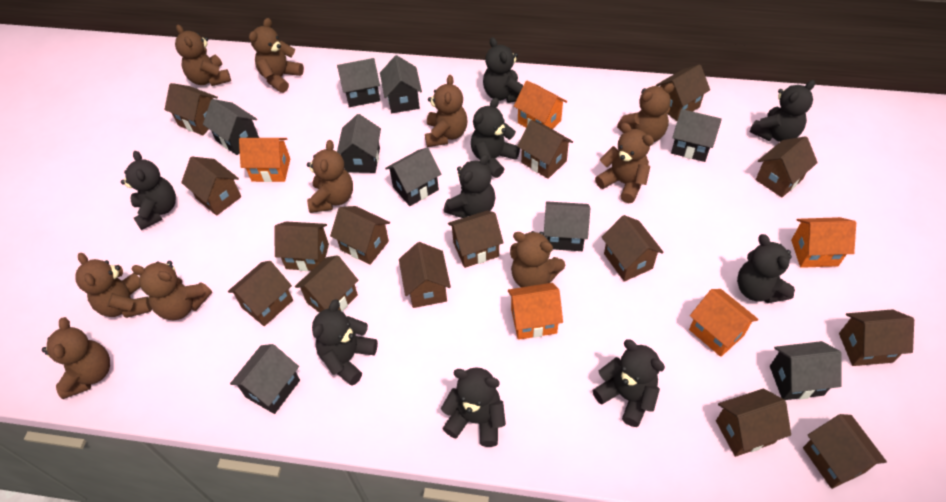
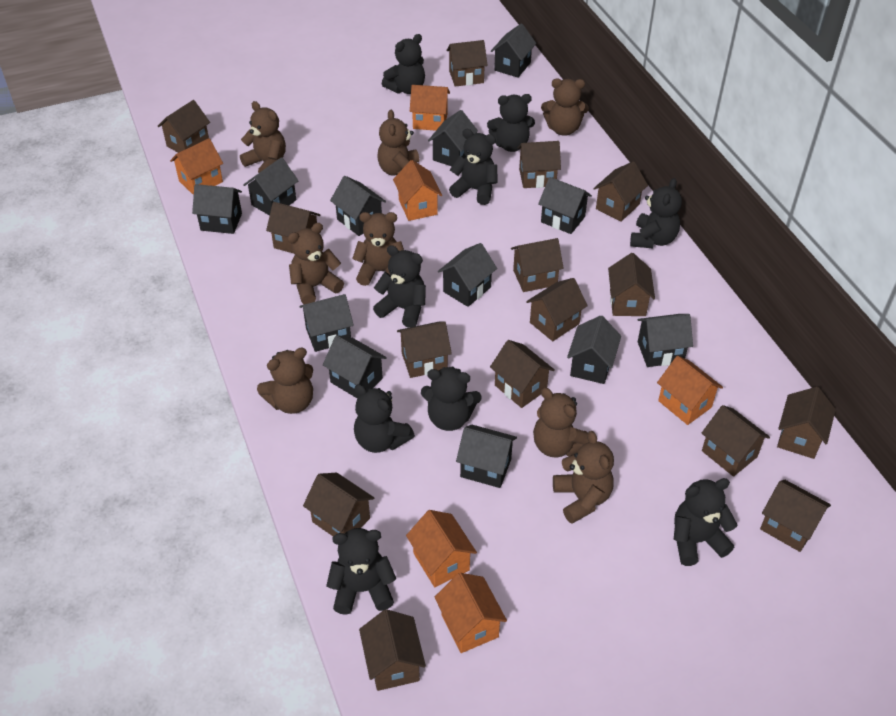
black house: [203,99,259,155] [230,344,300,414] [337,58,380,107] [337,114,381,173] [380,55,422,113] [385,147,441,206] [544,201,590,251] [671,109,722,162] [770,341,842,400] = 9 -> [192,184,242,234] [243,157,298,216] [299,294,354,352] [323,335,387,398] [330,176,386,236] [428,110,478,166] [438,243,497,307] [456,425,517,488] [491,24,536,78] [538,177,592,234] [567,315,621,384] [637,314,693,367] = 12
brown teddy bear: [42,317,110,399] [75,253,152,318] [132,261,212,321] [175,25,231,86] [249,18,304,93] [307,140,353,213] [425,75,468,147] [510,231,565,287] [595,123,654,203] [617,83,674,142] = 10 -> [240,101,286,173] [257,347,313,414] [288,223,344,304] [352,212,404,286] [377,110,419,176] [533,387,589,457] [541,78,589,136] [553,431,614,524] = 8
orange house: [239,138,290,182] [508,283,563,340] [514,81,567,129] [689,289,759,357] [791,217,856,268] = 5 -> [170,138,223,195] [393,160,442,221] [406,510,477,587] [410,85,450,131] [435,573,507,653] [657,356,723,425] = 6

